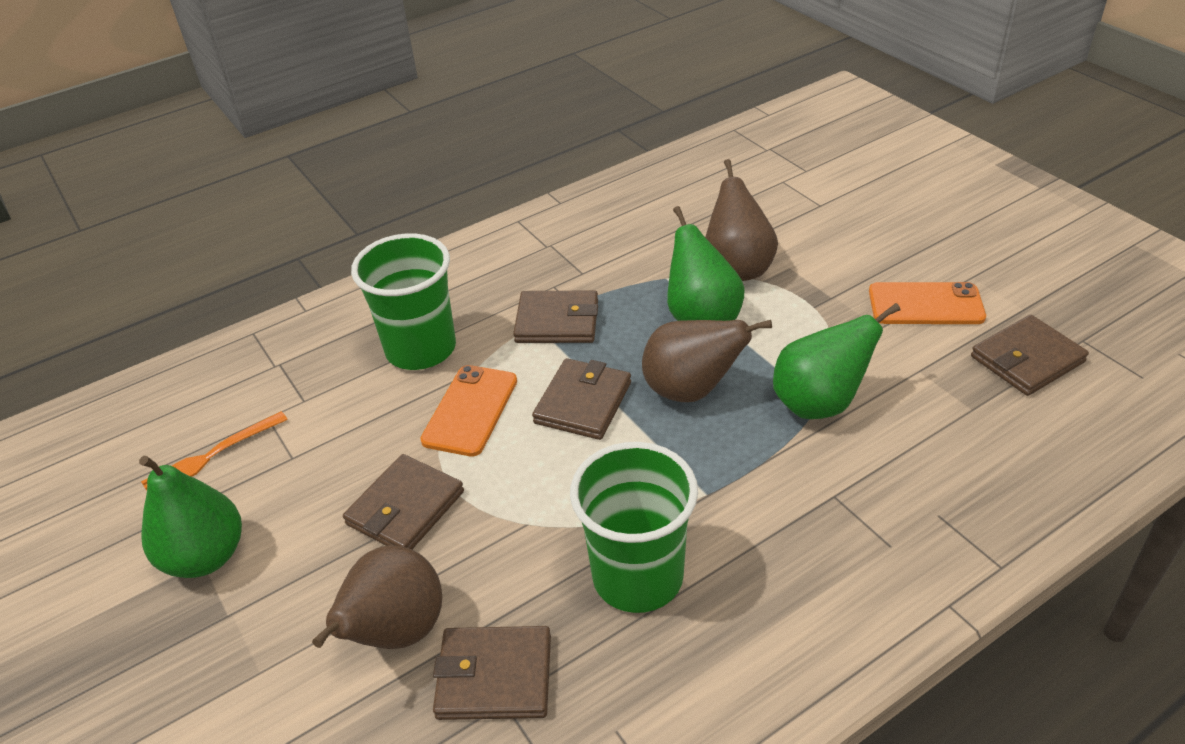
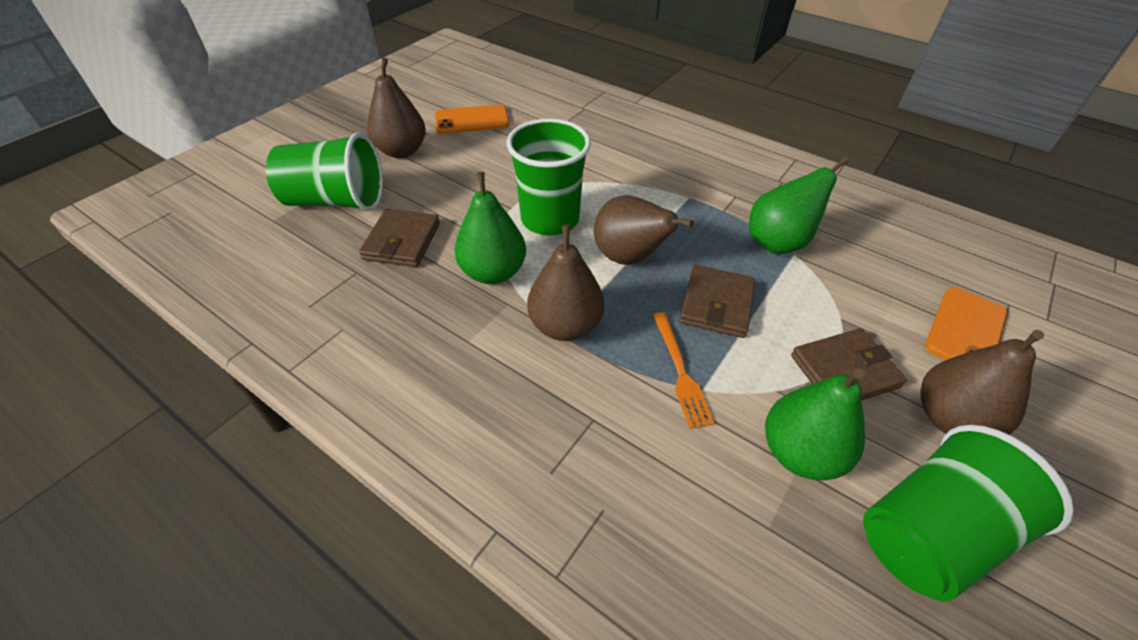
brown pear: [312,545,442,649] [642,320,772,402] [705,159,778,281] = 3 -> [367,58,426,158] [527,225,604,341] [594,195,694,265] [921,330,1044,435] = 4
brown wallet: [343,454,464,549] [433,626,551,720] [513,290,598,343] [532,358,631,440] [971,315,1089,396] = 5 -> [359,209,440,267] [679,265,755,338] [791,328,907,401] = 3
green cup: [351,233,456,370] [570,442,698,613] = 2 -> [266,132,383,211] [507,118,591,236] [863,425,1074,602] = 3

